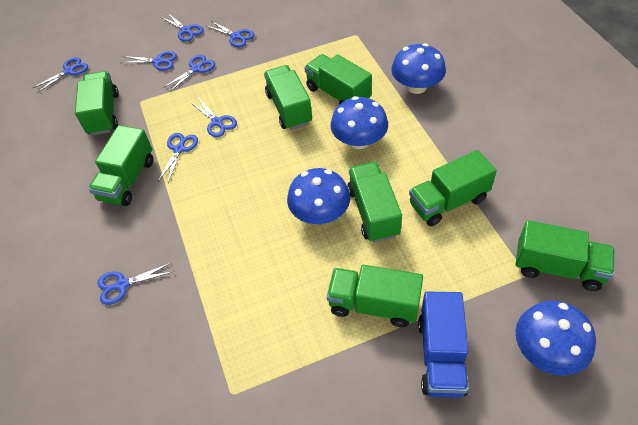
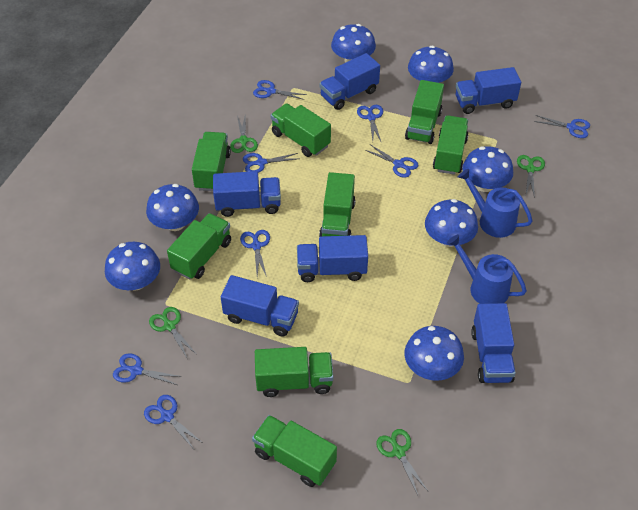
blue mushroom: [287,168,350,224] [331,96,388,149] [391,43,446,94] [516,301,596,376] = 4 -> [105,242,160,291] [146,184,199,231] [331,24,376,63] [404,326,464,381] [408,46,454,83] [425,199,478,247] [462,146,513,192] = 7
blue truck: [418,292,469,398] = 1 -> [213,171,281,217] [221,275,299,337] [297,235,368,282] [320,53,380,110] [456,67,521,114] [471,303,516,383] = 6
blue watering can: none = 0 -> [447,234,527,304] [458,169,533,238] = 2
green scissors: none = 0 -> [149,307,196,358] [230,114,258,153] [376,429,428,495] [517,155,545,198] = 4

